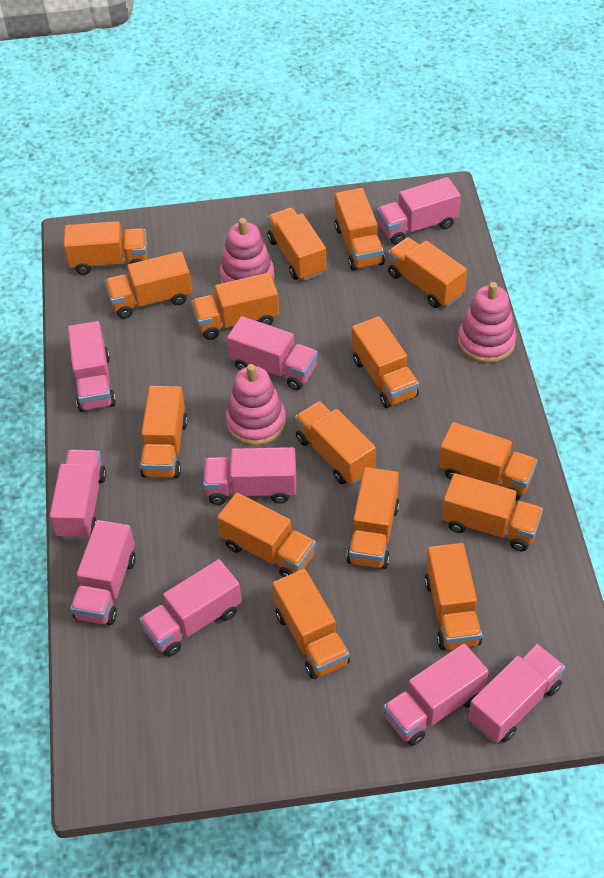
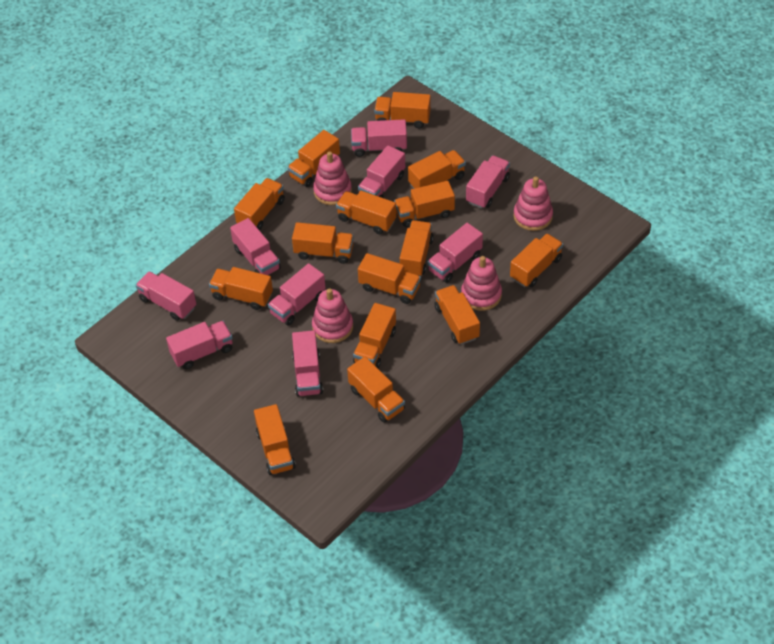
pink stacking toy: [220,218,275,283] [226,364,286,446] [458,282,516,363] = 3 -> [312,288,353,343] [313,151,352,205] [461,256,502,311] [513,176,553,231] = 4

